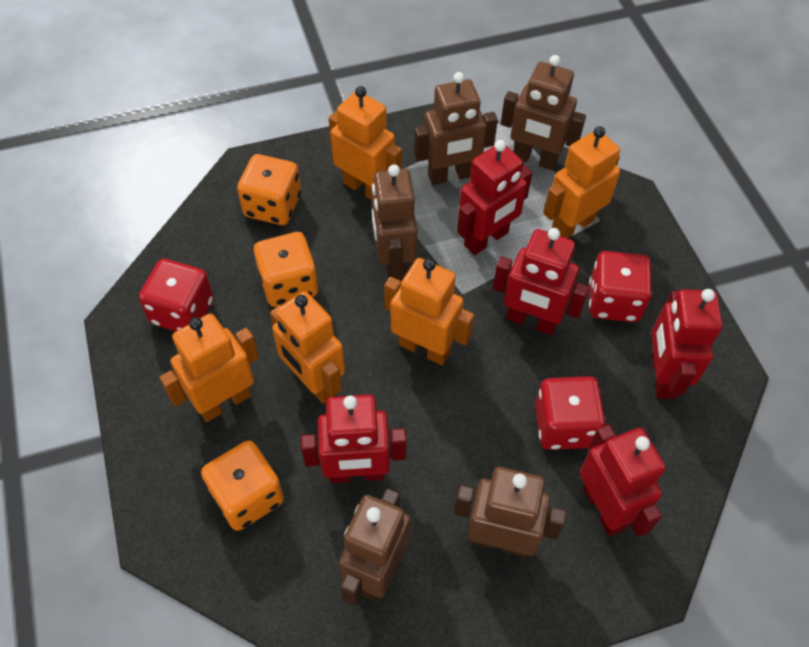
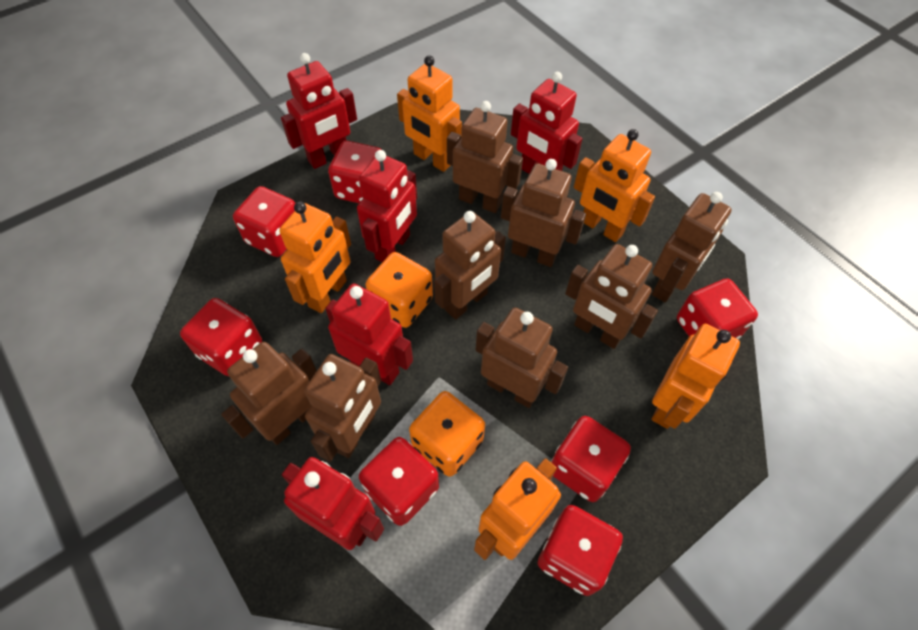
brown robot: [339,488,411,606] [371,165,417,281] [414,72,498,185] [454,467,567,557] [501,55,586,170] = 5 -> [221,342,317,445] [305,354,381,462] [434,211,506,320] [447,101,523,213] [476,308,568,408] [501,159,586,267] [565,244,658,349] [652,192,732,302] = 8
orange dice: [201,440,284,531] [237,154,301,225] [254,232,318,307] = 3 -> [366,252,433,328] [409,391,485,477] = 2
red dice: [139,259,214,331] [535,376,605,450] [589,251,652,322] = 3 -> [180,298,262,376] [233,186,295,257] [328,141,382,203] [359,437,439,526] [538,505,623,596] [551,416,631,502] [677,278,758,339] = 7

